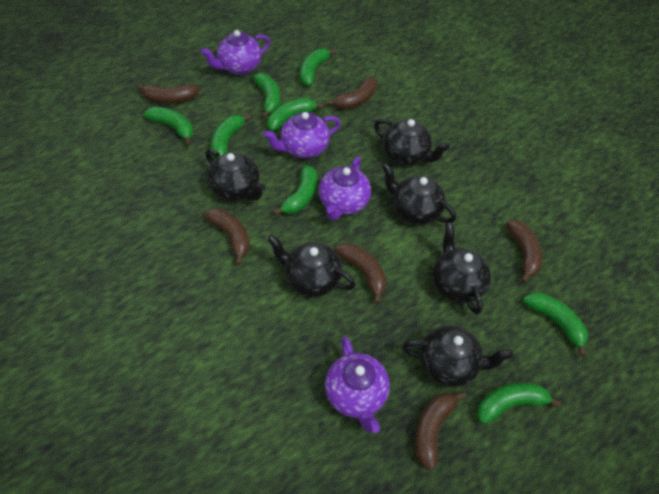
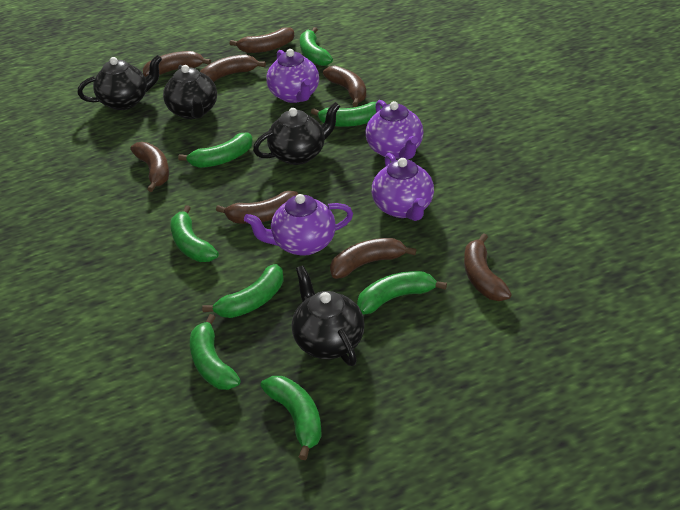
black teapot: [205,149,265,201] [267,235,356,297] [374,119,450,165] [382,163,456,225] [402,325,513,387] [433,223,491,315] = 6 -> [78,55,162,110] [163,65,217,119] [253,102,340,165] [292,265,365,366] = 4
brown banana: [137,83,199,103] [204,208,250,265] [326,76,377,109] [335,243,387,304] [415,391,466,470] [506,220,542,283] = 6 -> [130,142,169,192] [143,51,211,77] [200,55,266,82] [216,191,298,224] [229,27,294,53] [323,65,366,107] [330,238,416,279] [464,233,512,301] = 8

